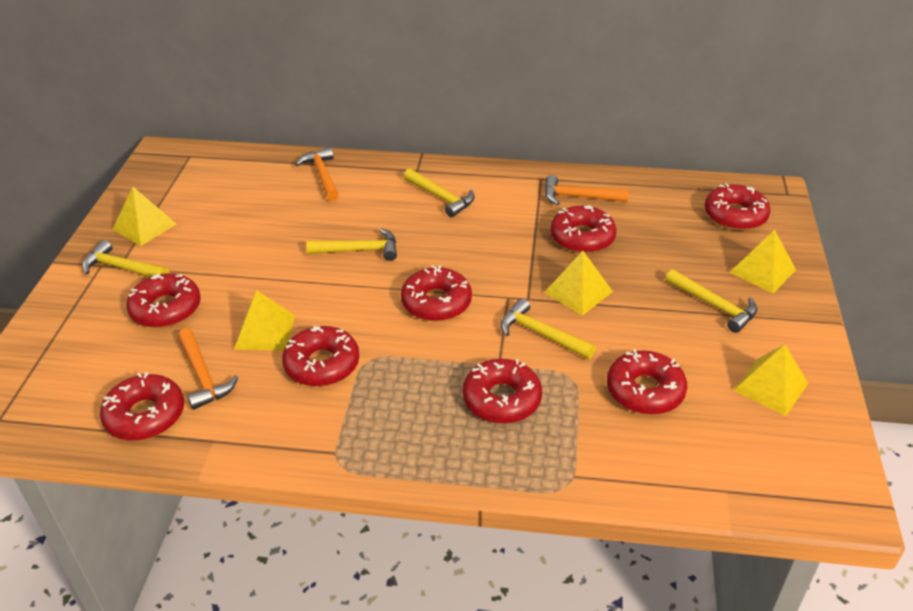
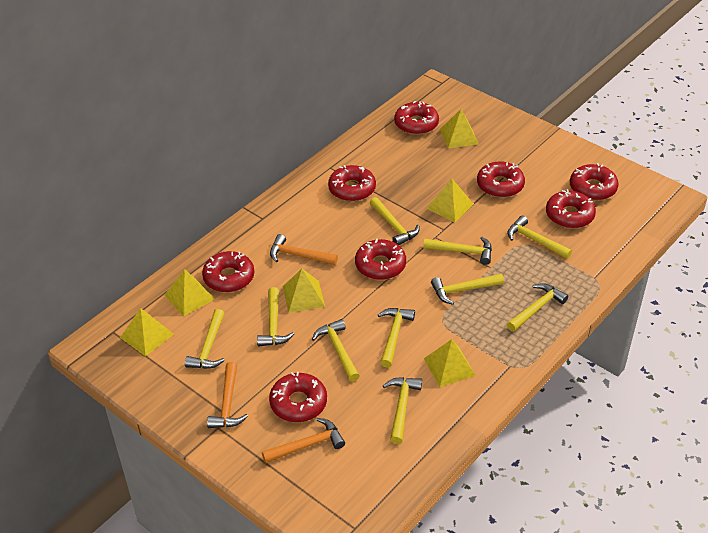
yellow hammer: [82,240,170,277] [306,228,397,261] [404,169,475,217] [501,298,596,359] [666,269,757,333] = 5 -> [185,309,224,369] [257,287,294,347] [312,319,360,382] [370,197,420,245] [378,308,415,368] [383,377,422,444] [423,237,492,265] [431,274,504,305] [507,215,572,259] [507,283,568,332] = 10
yellow pyramid: [112,187,176,246] [234,290,295,351] [544,251,613,316] [729,230,796,293] [733,344,808,416] = 5 -> [120,308,174,357] [164,269,215,316] [283,269,325,313] [424,339,476,387] [427,179,473,222] [440,109,479,148] = 6

